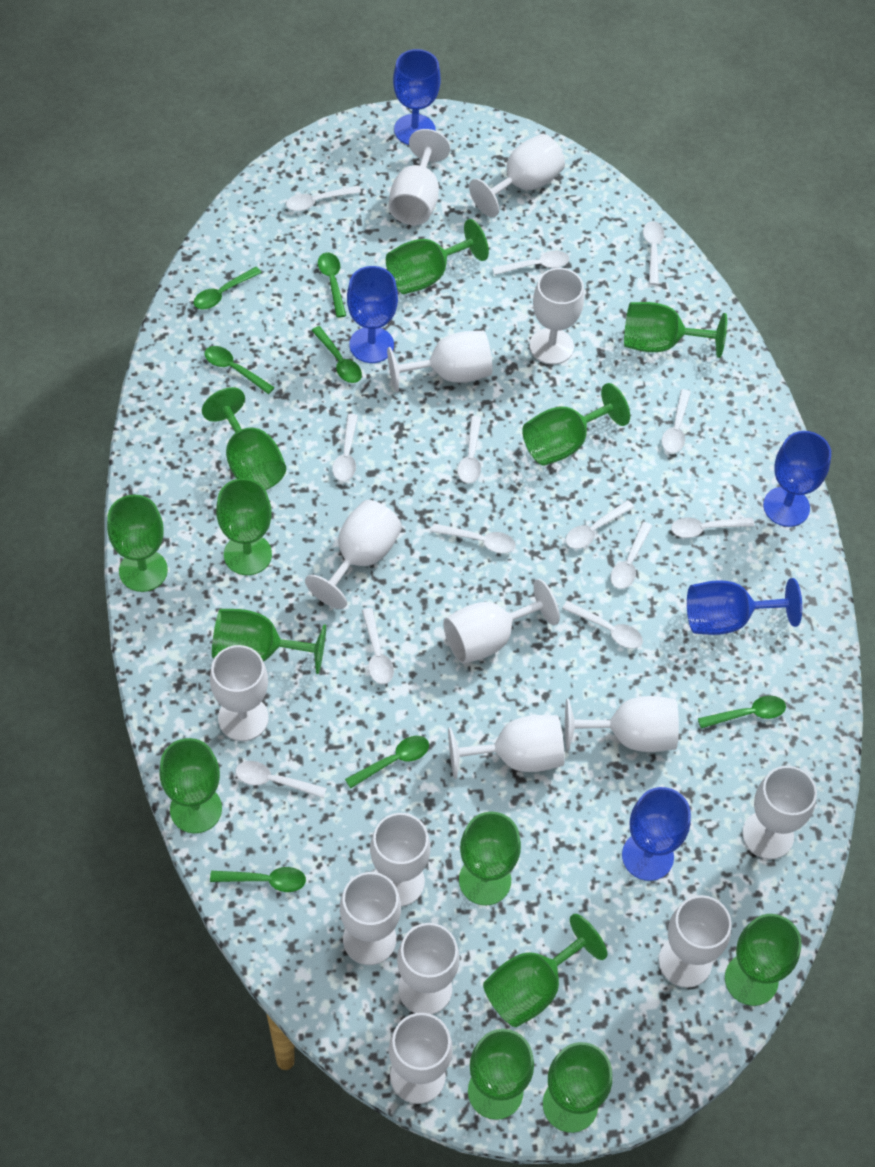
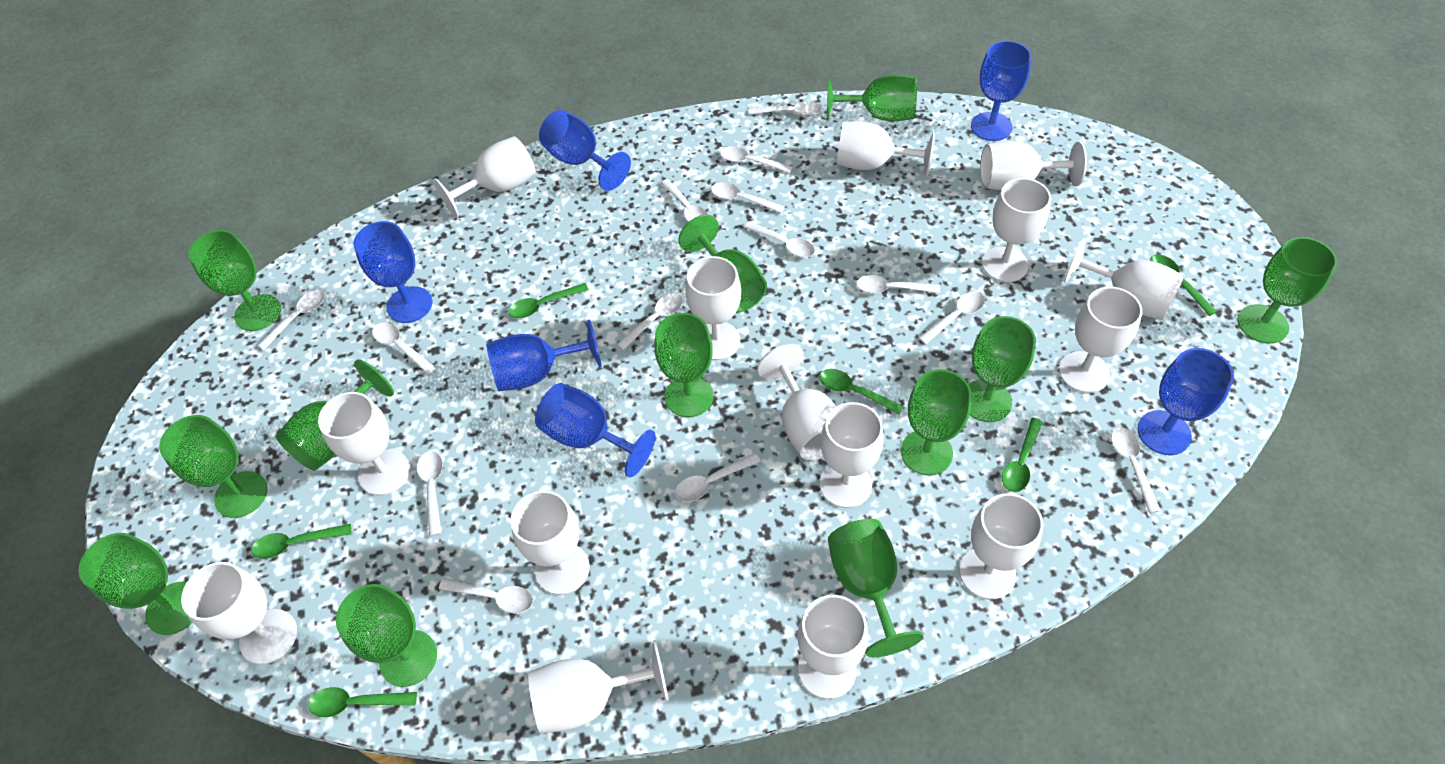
blue goblet: [347,266,398,363] [393,49,441,145] [622,787,691,881] [687,578,802,635] [763,431,831,527] = 5 -> [353,221,432,323] [486,320,602,391] [535,383,656,478] [539,110,631,191] [971,41,1032,141] [1137,348,1234,455] = 6
green goblet: [107,495,168,592] [160,738,222,833] [202,387,286,490] [212,609,326,674] [216,478,272,575] [386,219,489,294] [459,812,521,906] [468,1029,534,1120] [483,914,607,1027] [522,383,630,465] [543,1042,612,1133] [624,302,727,358] [725,914,802,1006] = 13 -> [78,533,193,635] [159,415,268,518] [188,230,281,331] [276,359,394,471] [336,584,437,687] [654,313,714,417] [678,215,767,313] [827,75,917,121] [828,519,923,657] [901,369,972,475] [969,316,1036,422] [1237,237,1337,344] = 12
green spoon: [194,267,262,309] [205,346,275,394] [210,867,306,892] [311,326,362,383] [318,253,346,318] [345,736,429,789] [698,696,786,728] = 7 -> [251,524,351,559] [308,687,417,717] [508,283,589,318] [819,369,904,414] [1002,418,1043,492] [1150,254,1217,316] = 6
white spoon: [235,761,327,798] [286,186,361,211] [332,414,358,481] [362,608,394,684] [431,523,516,554] [458,416,481,483] [492,250,570,275] [562,601,643,649] [566,500,634,549] [610,522,652,589] [643,221,665,285] [662,389,691,453] [671,517,755,538] = 13 -> [257,290,325,350] [372,322,436,374] [417,451,443,536] [439,578,533,614] [617,293,683,350] [661,179,708,222] [675,453,760,502] [711,182,785,213] [720,146,793,173] [744,221,815,257] [749,101,822,116] [856,275,940,294] [919,292,985,345] [1111,427,1161,513] = 14

